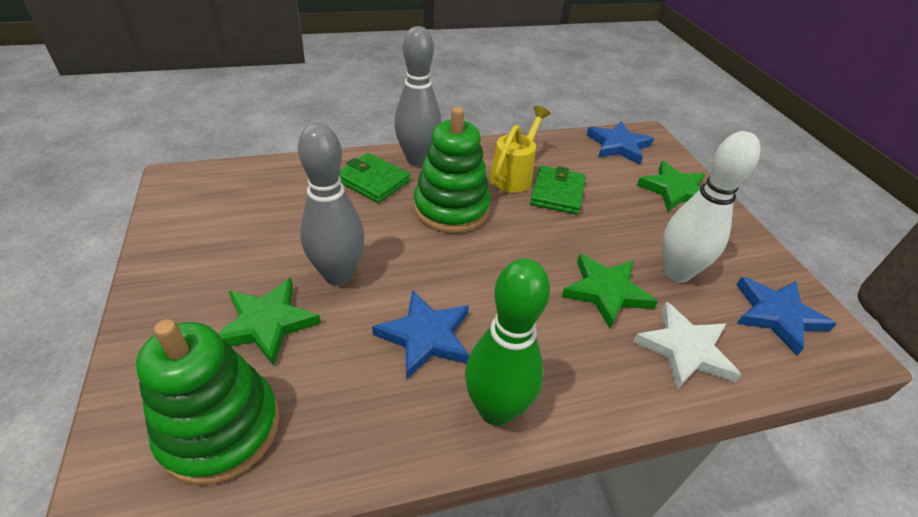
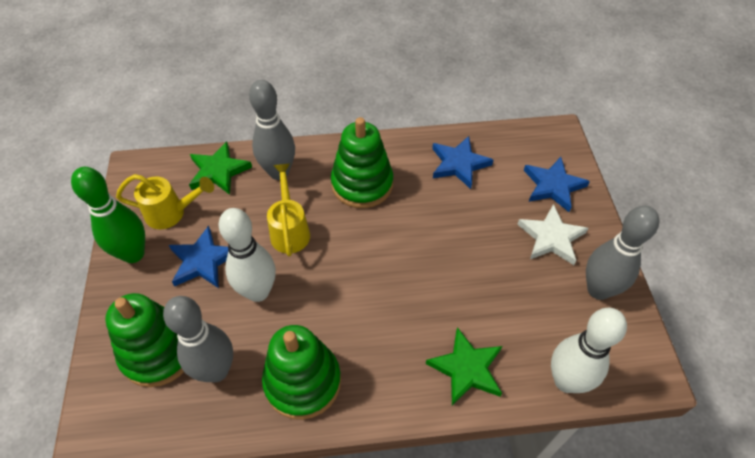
green stacking toy: [136,319,280,485] [414,107,491,233] = 2 -> [105,293,184,387] [262,325,341,420] [331,117,393,208] = 3
green star: [218,278,321,366] [562,254,658,329] [637,161,706,211] = 3 -> [189,142,252,195] [426,327,502,405] = 2
green wallet: [339,153,410,203] [530,166,585,215] = 2 -> none = 0
grey bowling pin: [298,123,364,286] [394,26,441,167] = 2 -> [163,296,233,382] [249,80,295,180] [586,206,659,300] = 3
white bowling pin: [663,131,760,283] = 1 -> [219,208,276,302] [551,308,627,393] = 2
yellow watering can: [490,106,550,193] = 1 -> [116,174,214,229] [267,164,310,256] = 2

